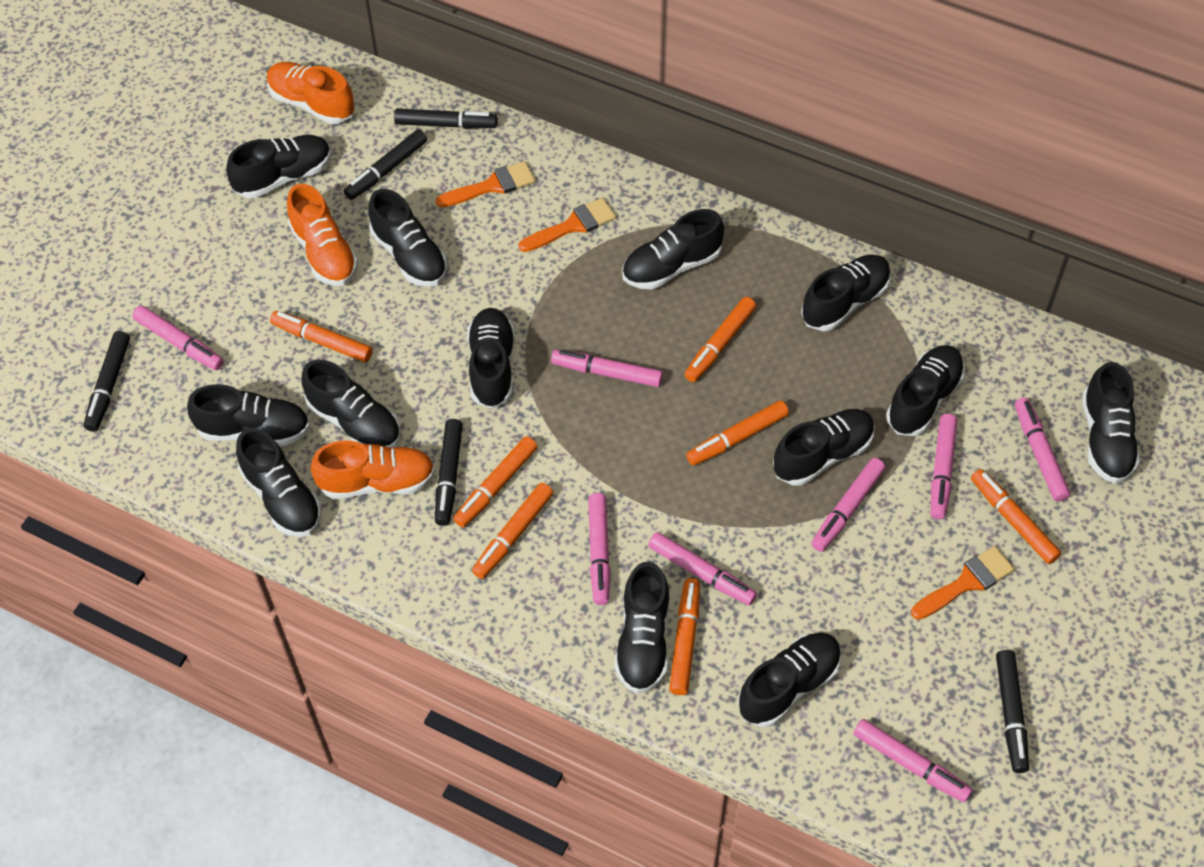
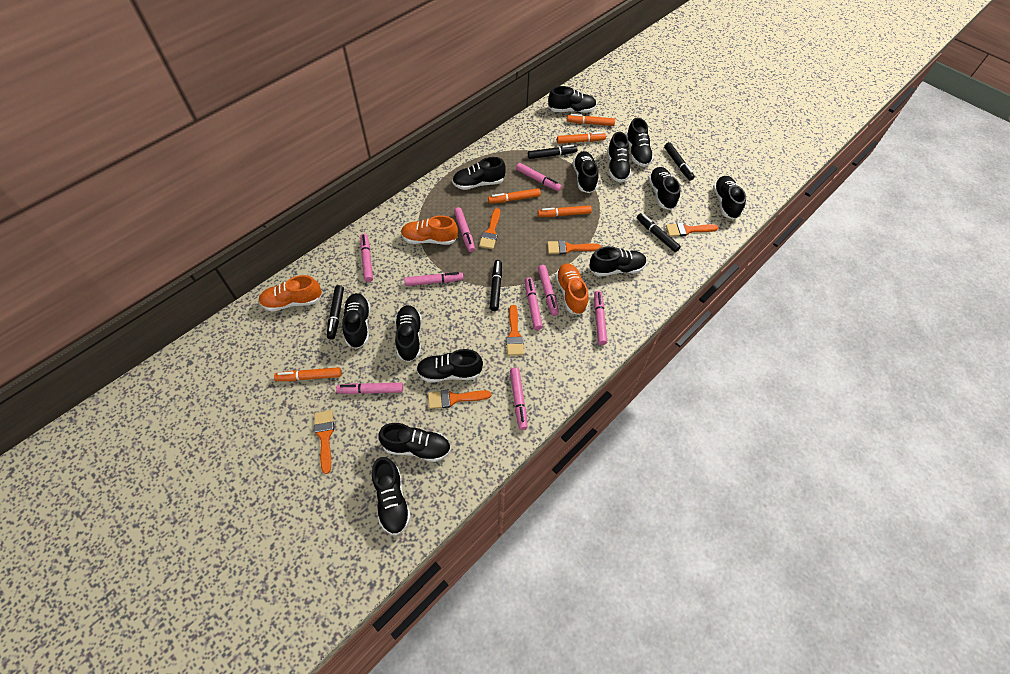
orange brush: [435,161,535,207] [519,198,616,252] [911,546,1014,620] = 3 -> [314,410,334,474] [428,390,491,409] [479,208,500,249] [506,305,524,356] [547,240,601,254] [666,223,719,237] = 6
orange marker: [270,311,373,362] [453,436,538,527] [472,483,553,579] [669,578,700,695] [684,297,756,382] [686,400,789,465] [971,469,1061,564] = 7 -> [274,367,341,381] [488,188,541,204] [538,205,592,217] [557,132,606,144] [567,114,615,126] = 5
pink marker: [132,305,224,370] [551,350,663,387] [588,493,611,605] [648,532,757,605] [811,458,885,552] [854,719,972,803] [931,414,957,519] [1015,398,1070,501] = 8 -> [336,383,403,394] [360,234,373,282] [404,272,463,286] [454,207,475,252] [510,367,527,430] [516,163,562,191] [525,277,543,330] [538,265,559,316] [594,291,607,345] = 9

